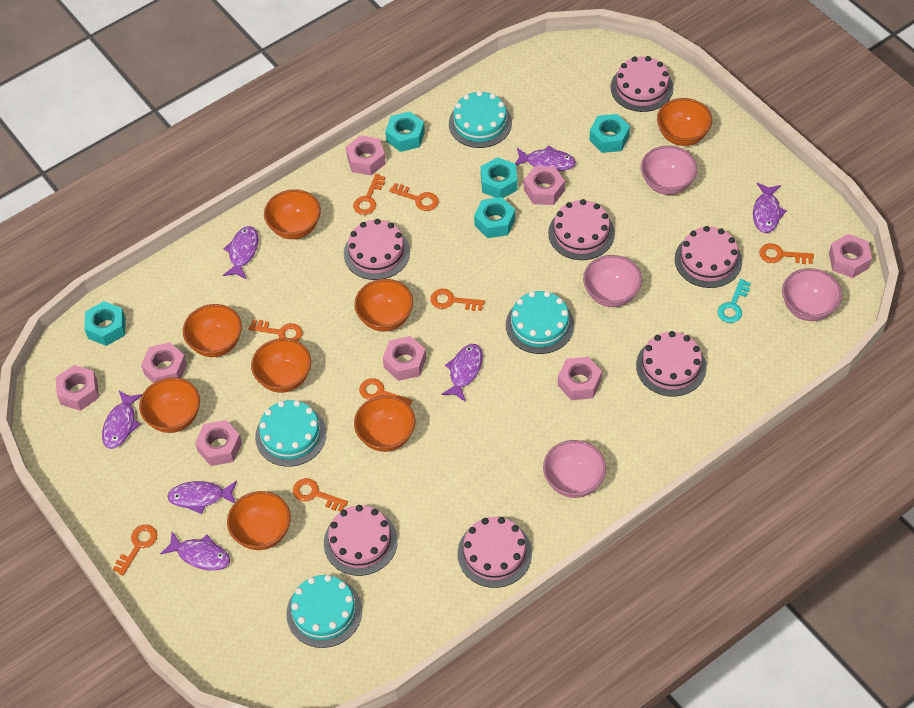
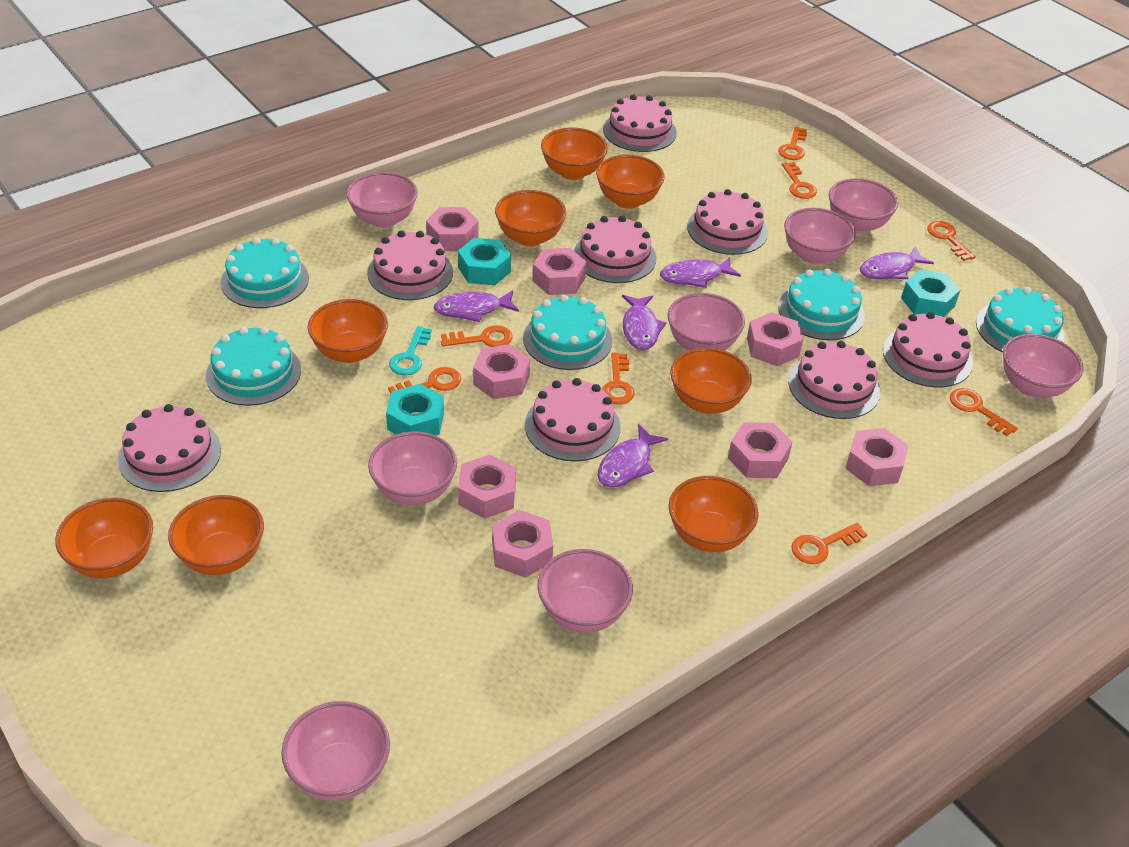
pink bowl: [543,440,606,498] [583,255,642,307] [641,146,697,195] [782,268,842,321] = 4 -> [281,701,390,801] [346,172,418,228] [368,431,457,505] [537,549,633,633] [667,293,745,351] [784,208,856,265] [829,178,898,233] [1003,334,1084,398] = 8
pink cake: [324,505,398,576] [344,219,410,280] [458,517,532,588] [548,199,615,260] [611,56,673,112] [636,331,706,397] [675,226,742,288] = 7 -> [118,404,221,492] [367,231,453,300] [525,378,620,461] [574,216,657,283] [603,94,677,152] [687,189,768,255] [788,341,881,419] [883,312,973,387] = 8
purple fish: [102,391,142,449] [160,532,230,571] [167,481,237,514] [223,226,258,279] [441,344,483,401] [515,145,576,171] [753,183,787,233] = 7 -> [434,290,519,322] [597,424,668,488] [622,295,666,350] [660,257,741,288] [860,246,934,279] = 5
turquoise cake: [255,400,326,467] [286,575,362,648] [449,91,512,148] [506,291,574,354] = 4 -> [206,327,301,406] [221,237,309,308] [523,294,612,370] [778,269,865,340] [976,287,1065,353] = 5
turquoise nut: [84,301,126,346] [385,112,425,152] [474,197,515,238] [481,157,518,198] [589,114,630,153] = 5 -> [386,384,444,436] [458,238,511,285] [901,270,960,317] = 3

